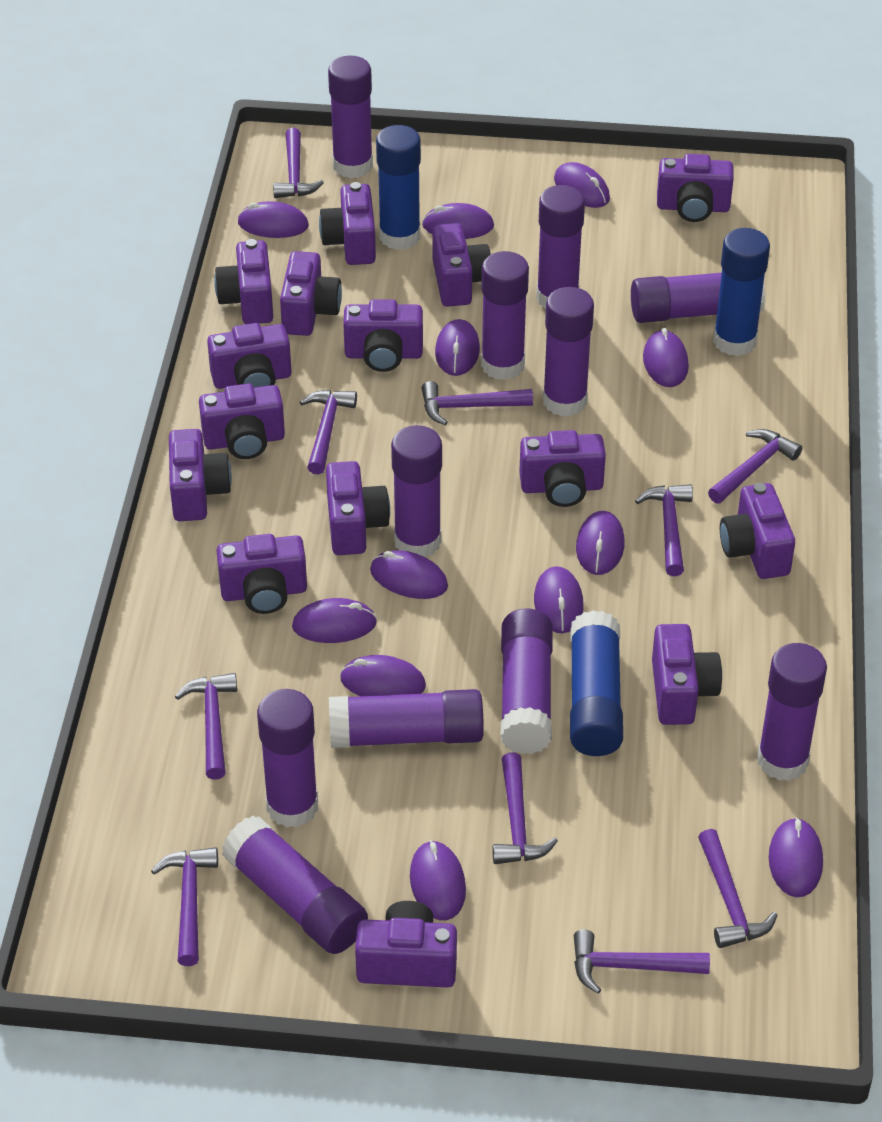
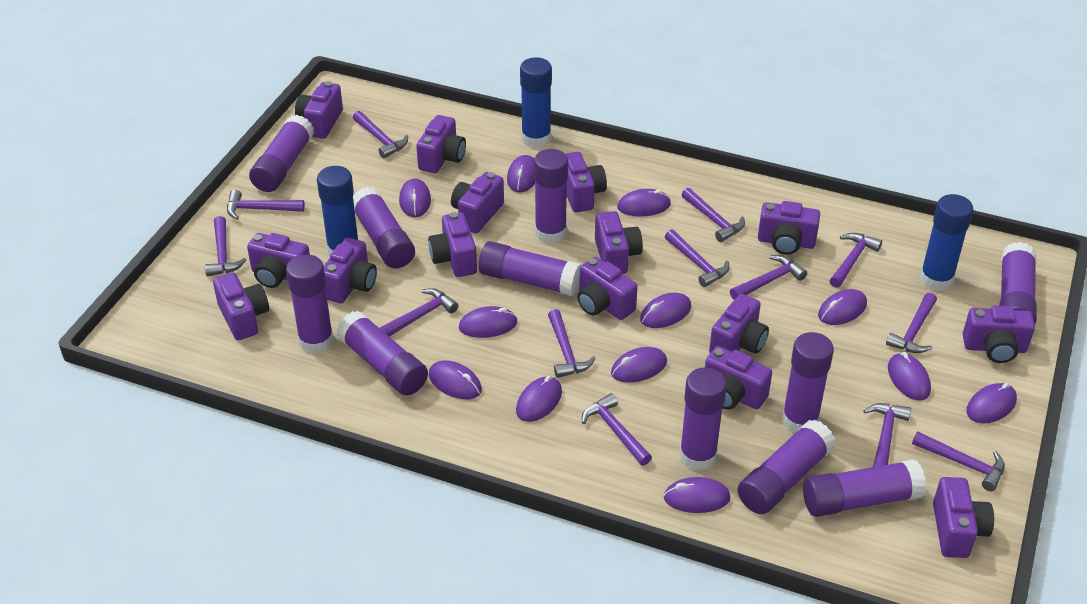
purple hammer: [151,847,218,966] [175,673,237,780] [273,128,324,198] [300,390,357,474] [421,381,533,425] [492,752,558,864] [574,930,710,994] [635,484,693,576] [698,829,778,948] [708,429,802,503] = 10 -> [205,216,246,277] [227,190,305,220] [353,111,408,158] [380,288,459,337] [548,309,596,378] [582,393,652,466] [665,229,730,287] [681,188,745,242] [730,255,807,300] [829,233,882,288] [863,403,911,467] [886,293,937,353] [912,432,1005,491] = 13

